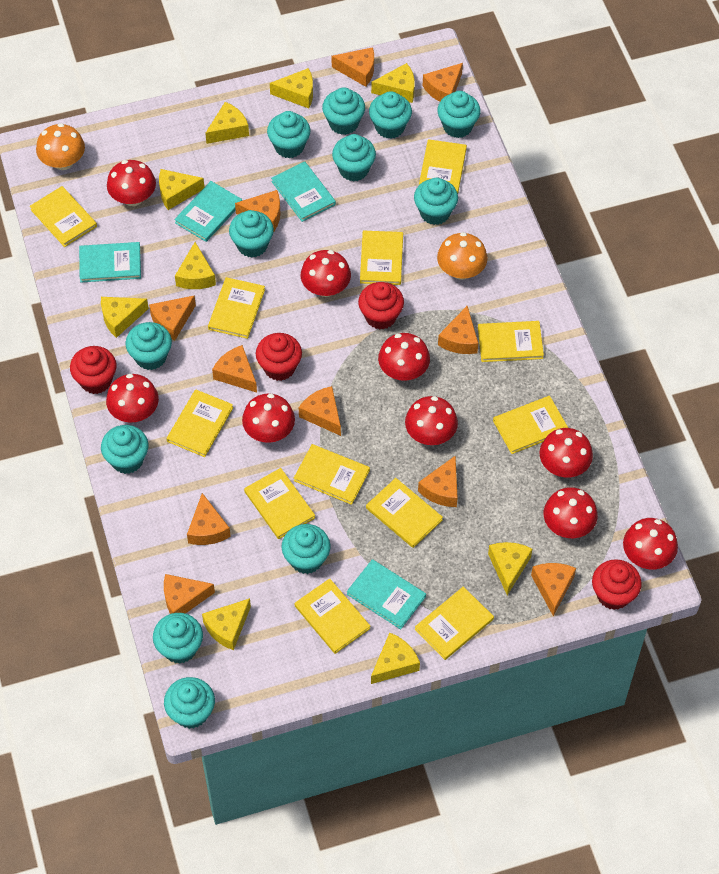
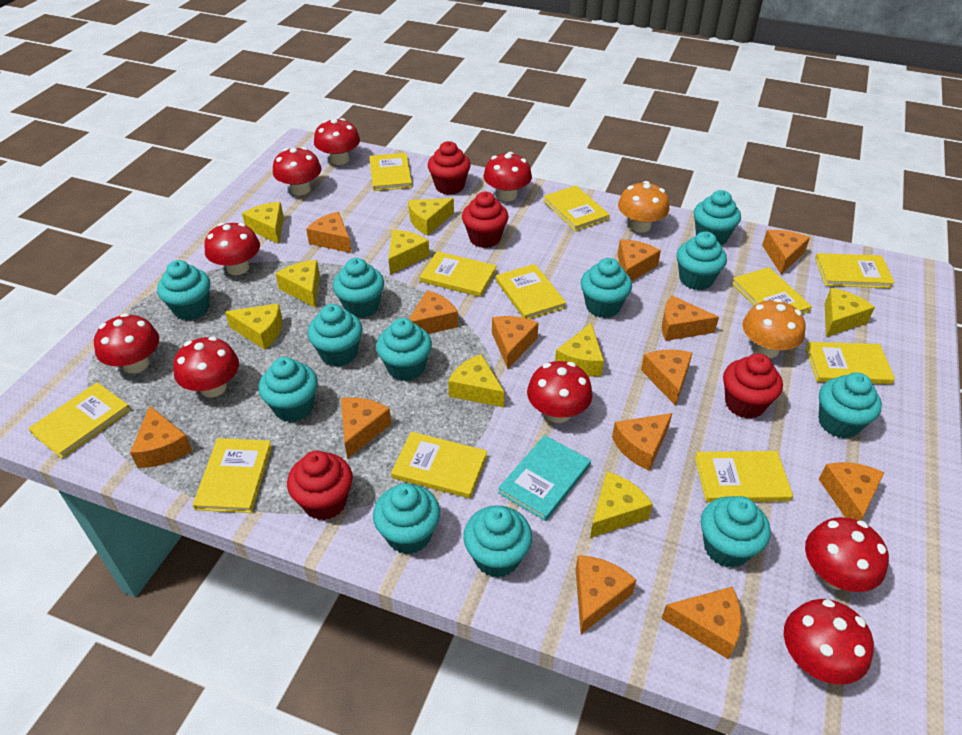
orange cheese: [149,295,196,341] [164,574,215,614] [187,493,231,545] [212,345,257,393] [235,190,280,231] [299,386,341,436] [332,47,374,87] [418,455,458,507] [423,63,463,102] [438,306,478,354] [531,563,576,616] = 11 -> [130,406,192,468] [306,212,352,253] [341,397,391,459] [409,290,458,334] [492,316,539,369] [576,555,636,634] [612,413,672,471] [618,239,661,281] [641,350,692,406] [661,587,741,660] [662,295,719,341] [762,230,810,274] [819,463,885,521] = 13
turquoise book: [79,242,141,283] [174,181,242,242] [271,161,336,222] [347,559,426,629] = 4 -> [498,435,591,521] = 1
yellow book: [30,186,97,247] [166,389,233,457] [208,277,265,339] [244,468,315,539] [294,444,370,505] [295,578,370,654] [360,231,403,285] [366,478,443,548] [415,587,494,660] [419,139,467,193] [478,321,544,362] [493,396,568,454] = 12 -> [28,382,130,459] [193,438,272,513] [369,153,412,191] [391,432,487,498] [420,251,497,297] [496,264,566,319] [543,186,610,231] [695,451,793,502] [732,267,812,314] [805,342,895,384] [815,253,895,288] = 11

